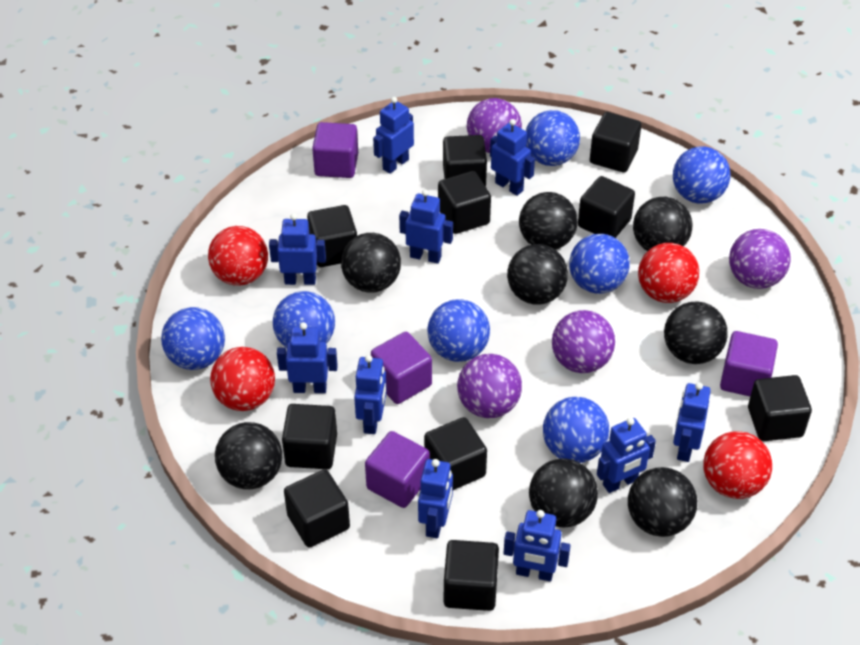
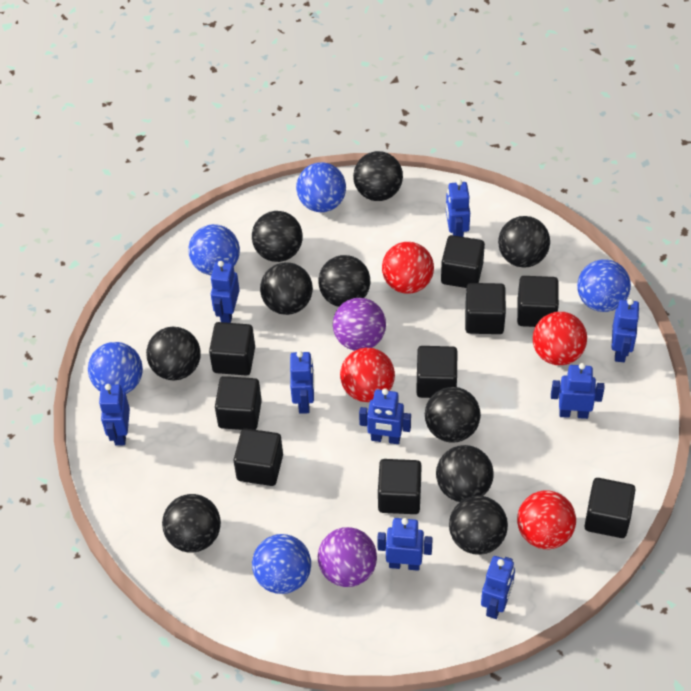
black ball: [215,422,282,489] [341,233,401,293] [507,244,568,305] [519,192,578,250] [529,459,598,528] [628,467,697,537] [633,197,692,251] [664,301,728,364] = 8 -> [146,327,201,381] [162,494,221,553] [252,211,303,262] [260,262,313,315] [318,255,370,307] [353,151,403,201] [425,387,481,443] [436,445,493,502] [449,495,508,555] [498,216,550,268] = 10
black cube: [282,404,337,469] [284,470,350,548] [307,205,357,267] [424,417,487,490] [438,171,491,234] [443,135,487,187] [444,540,499,611] [578,176,635,238] [590,112,641,172] [748,375,812,441] = 10 -> [209,322,255,376] [215,376,262,430] [234,428,283,486] [378,459,422,514] [416,346,457,398] [441,235,485,288] [465,283,506,334] [517,276,559,327] [584,478,636,538] = 9
blue ball: [161,307,225,370] [273,291,335,348] [427,299,490,362] [526,110,580,166] [543,397,609,463] [569,234,630,294] [673,147,730,203] = 7 -> [88,342,143,394] [189,224,240,275] [252,534,311,594] [296,162,346,212] [577,259,631,312] = 5
blue robot: [269,213,326,285] [277,322,338,393] [354,355,387,434] [373,97,414,174] [399,189,453,264] [418,459,453,538] [490,119,535,196] [504,510,571,581] [597,418,656,493] [673,382,711,462] = 10 -> [99,384,130,446] [210,261,240,323] [290,351,314,414] [359,388,411,444] [377,518,433,571] [446,180,470,237] [481,556,515,619] [551,363,604,419] [611,299,640,362] = 9
purple ball: [457,354,522,418] [467,98,522,153] [552,310,615,373] [729,229,791,289] = 4 -> [318,527,377,587] [333,298,386,351] = 2
purple cube: [312,122,358,178] [365,431,430,508] [371,332,432,404] [720,331,778,396] = 4 -> none = 0

